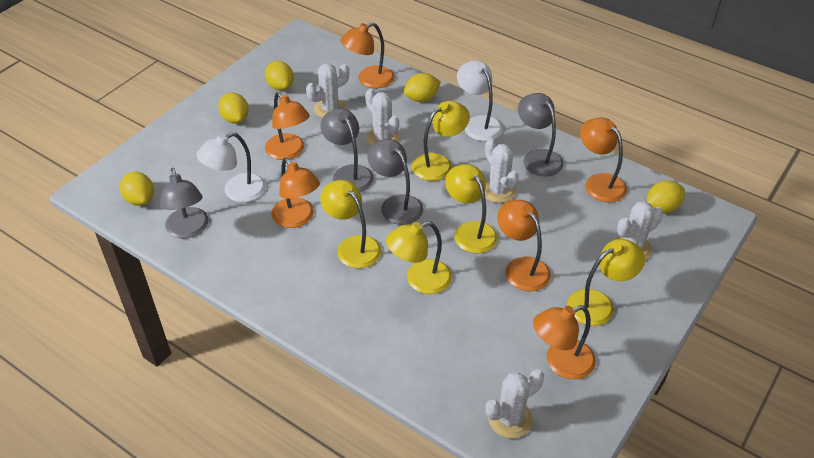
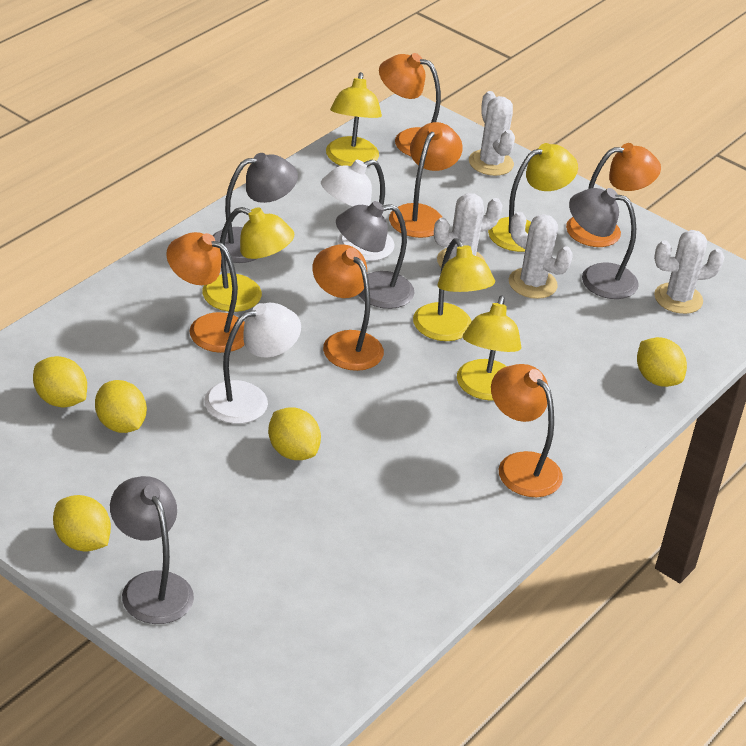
white cactus: [306,63,349,118] [365,89,400,146] [485,139,519,203] [486,369,544,439] [616,201,663,260] = 5 -> [434,193,503,267] [469,91,515,176] [509,212,573,299] [654,230,724,314] = 4

